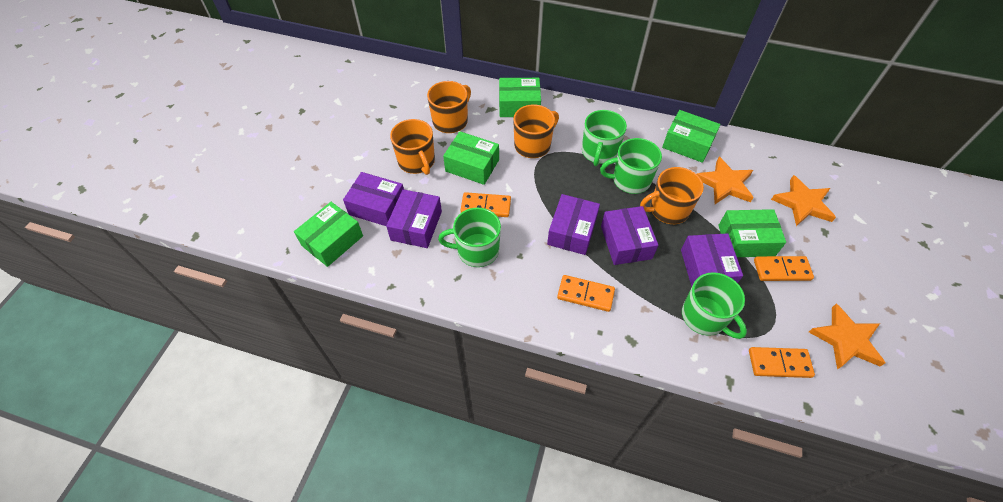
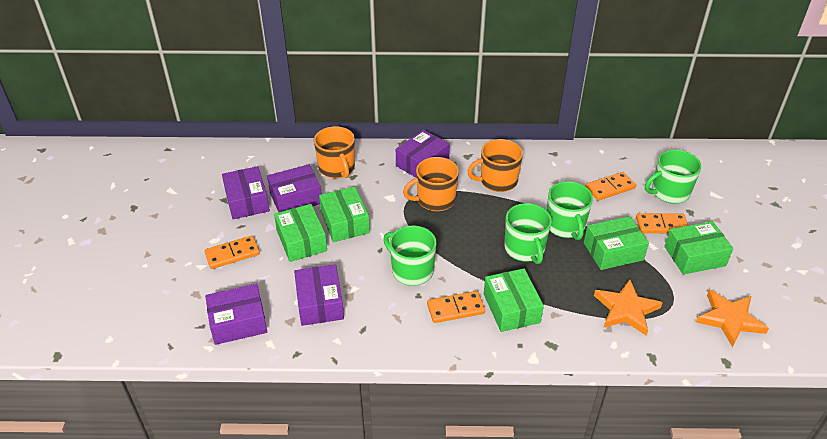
orange mug: [390,119,435,175] [427,81,471,133] [513,104,559,158] [640,167,704,224] = 4 -> [314,126,355,178] [403,157,459,211] [467,139,523,192] = 3
orange star: [697,157,754,204] [771,175,836,226] [809,303,885,370] = 3 -> [594,279,663,335] [696,289,769,348] = 2

